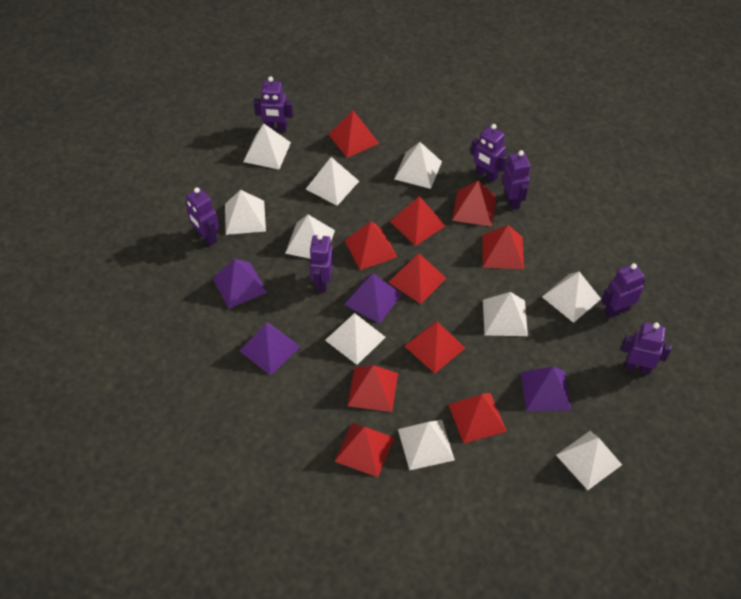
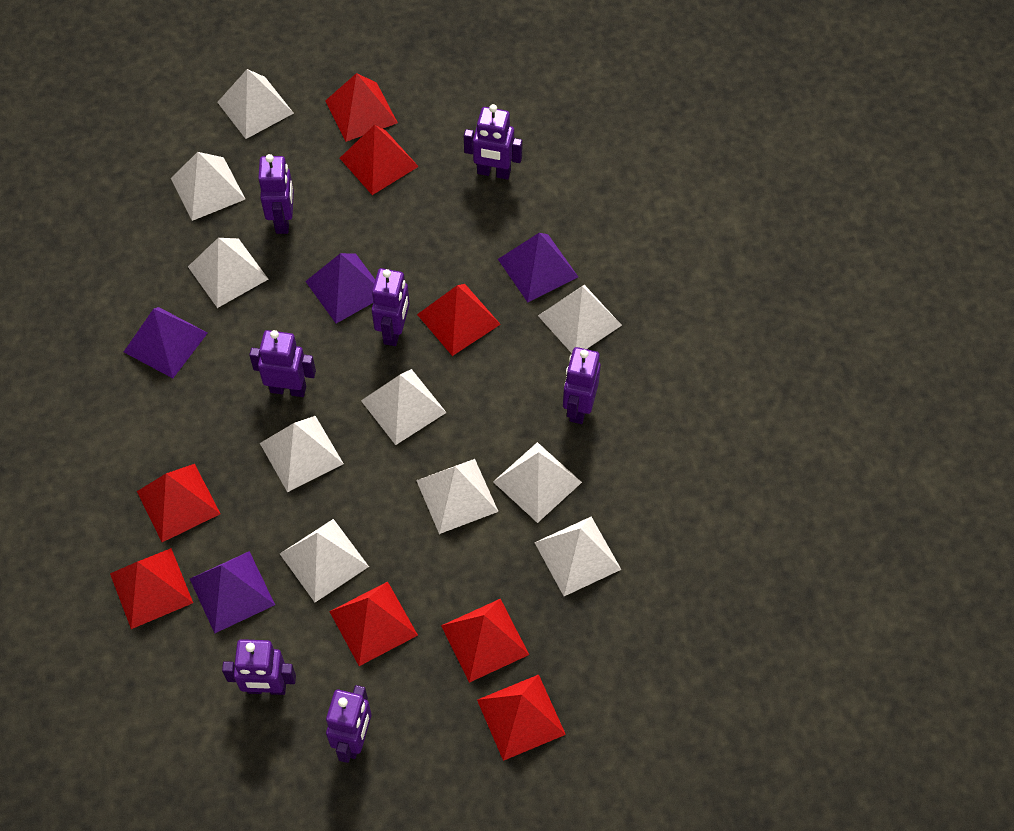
red pyramid: [328,110,379,158] [334,423,395,477] [345,222,397,270] [348,365,398,412] [388,254,446,304] [390,196,445,246] [405,321,465,373] [448,393,507,443] [452,181,496,227] [482,225,524,269] = 10 -> [110,548,193,629] [137,464,221,542] [325,73,398,142] [329,582,418,666] [340,125,419,195] [417,284,501,356] [441,599,529,683] [477,674,566,761] = 8

